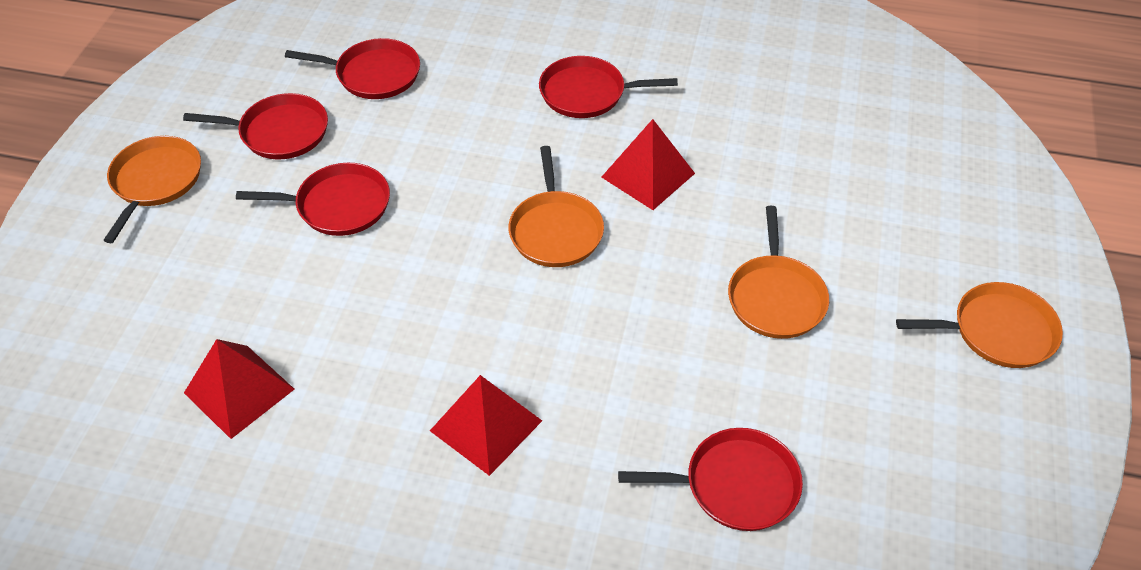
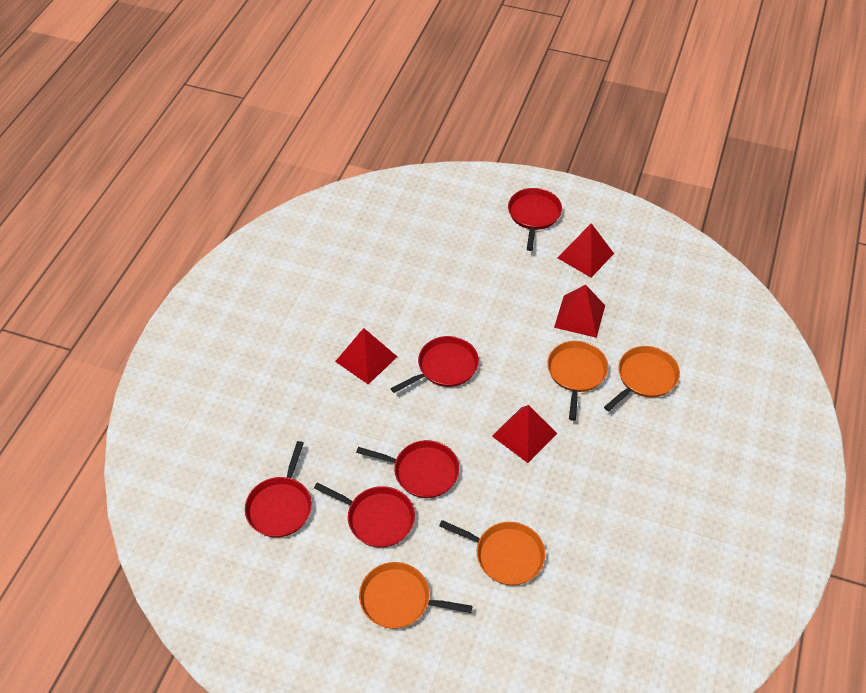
red pyramid: [184,339,295,439] [430,375,542,476] [601,119,695,210] = 3 -> [335,328,397,385] [492,405,557,463] [554,284,605,338] [557,223,614,277] = 4

